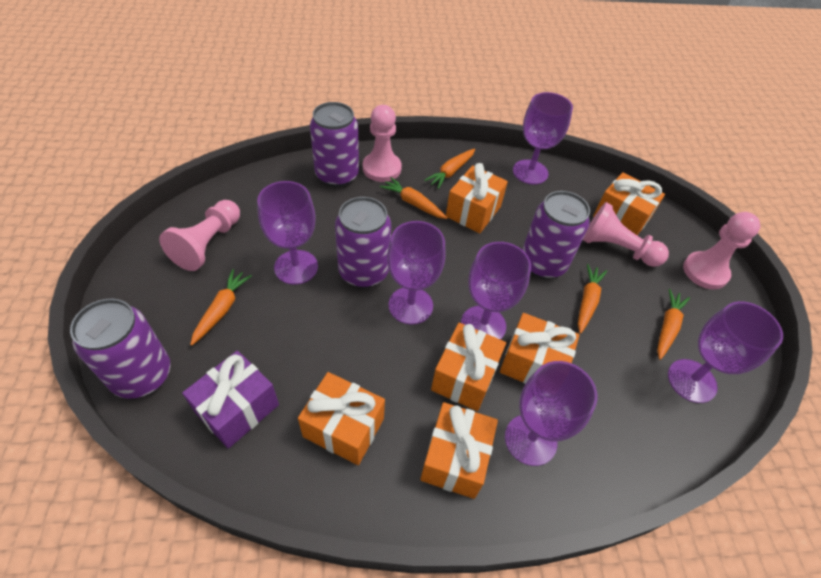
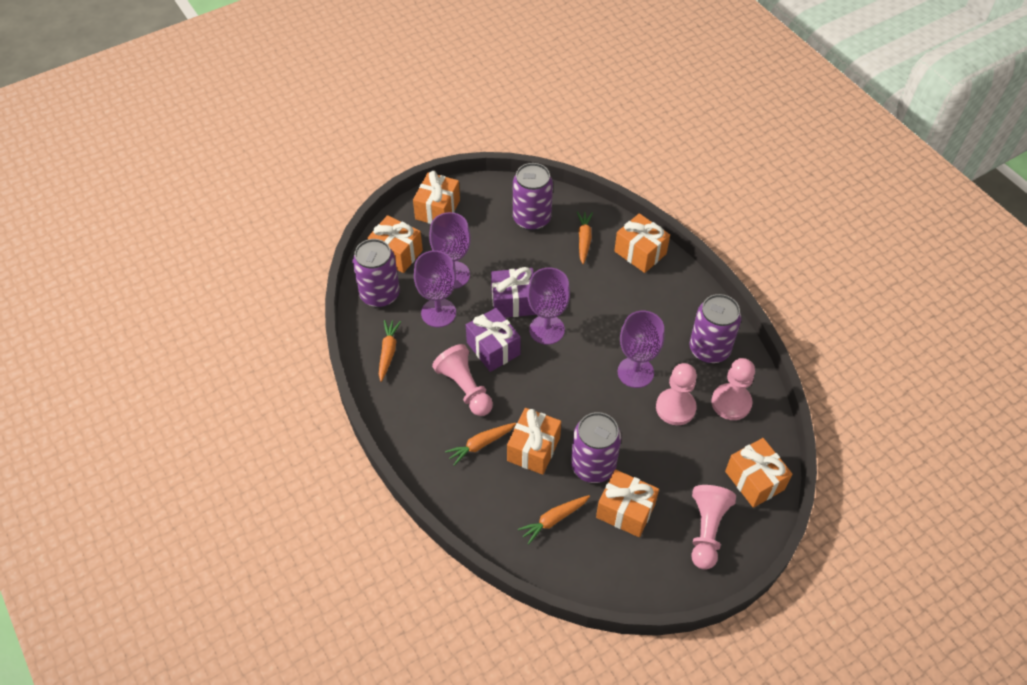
orange carrot: [190,269,252,346] [380,177,447,219] [424,149,475,189] [578,264,607,334] [657,289,690,360] = 5 -> [379,320,401,382] [445,423,516,466] [518,495,590,544] [577,211,593,264] = 4
purple gift: [182,351,279,448] = 1 -> [466,308,521,372] [491,267,536,318] = 2
purple goblet: [257,181,318,285] [387,221,446,324] [461,242,531,340] [505,361,598,466] [513,92,573,185] [668,301,783,403] = 6 -> [414,250,456,327] [429,212,471,289] [527,268,570,345] [618,311,665,388] = 4

